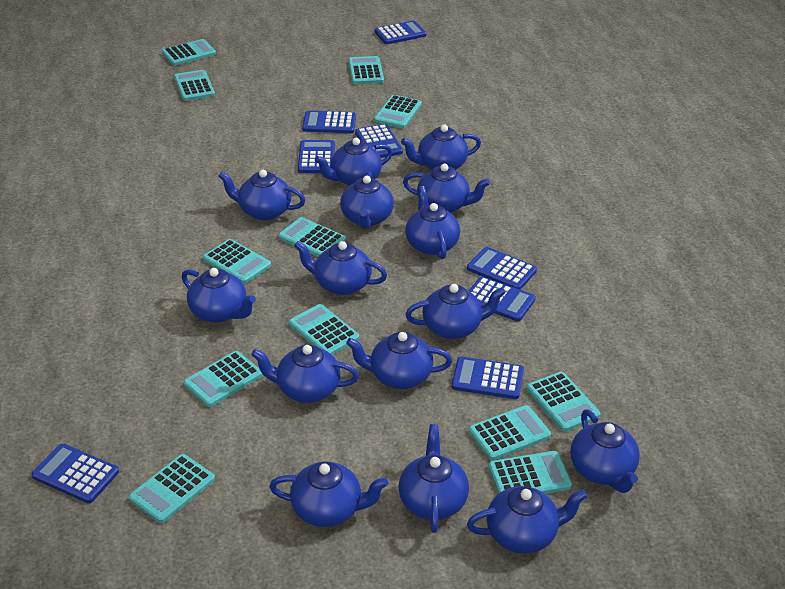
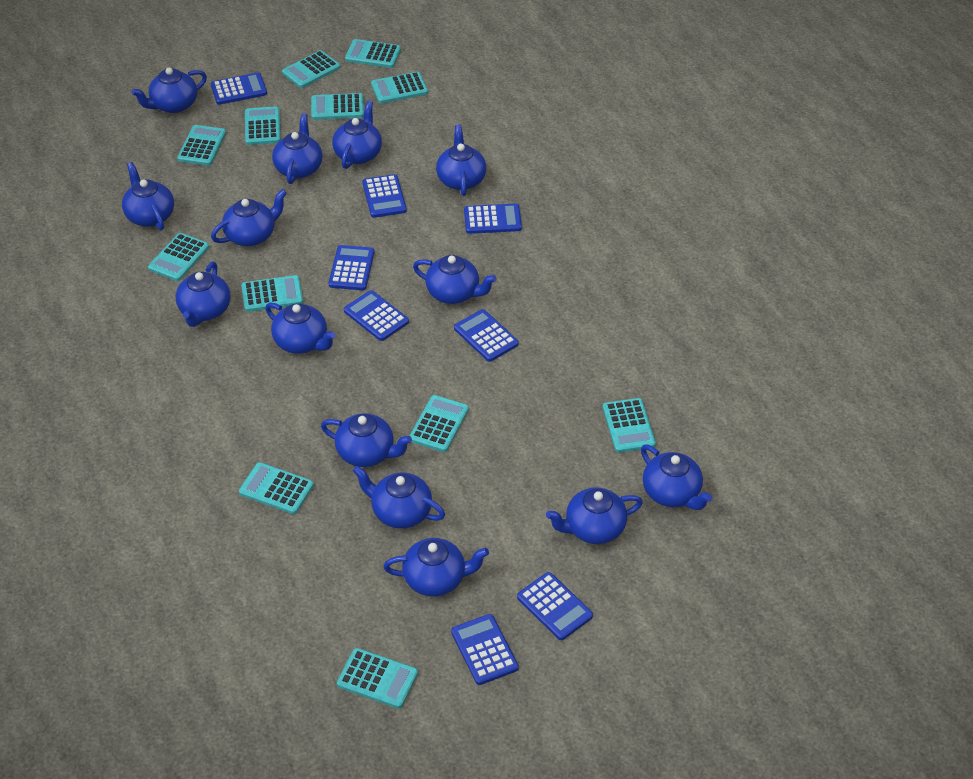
blue teapot: [181,268,256,323] [219,170,305,221] [251,345,359,403] [269,462,388,527] [294,241,387,295] [315,138,393,186] [340,172,394,229] [346,332,452,389] [398,424,469,533] [401,124,481,170] [403,164,490,213] [405,186,460,259] [405,284,506,339] [467,486,587,554] [570,409,640,493] = 15 -> [122,162,174,230] [131,68,207,113] [176,262,231,327] [211,189,287,246] [265,303,336,354] [272,113,323,184] [321,413,412,467] [332,101,382,169] [353,466,445,529] [383,538,489,597] [413,255,497,304] [436,125,486,196] [546,487,643,544] [641,445,712,510] = 14

